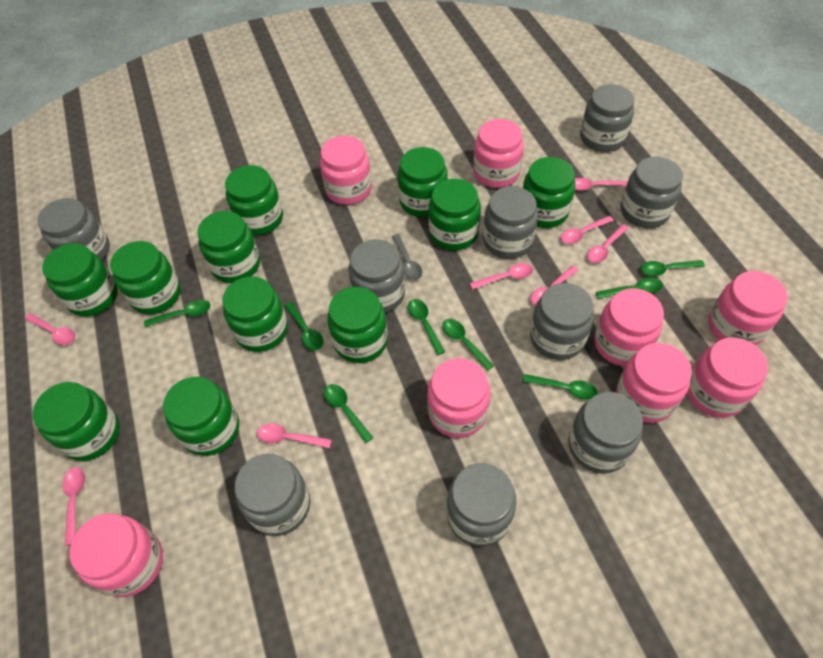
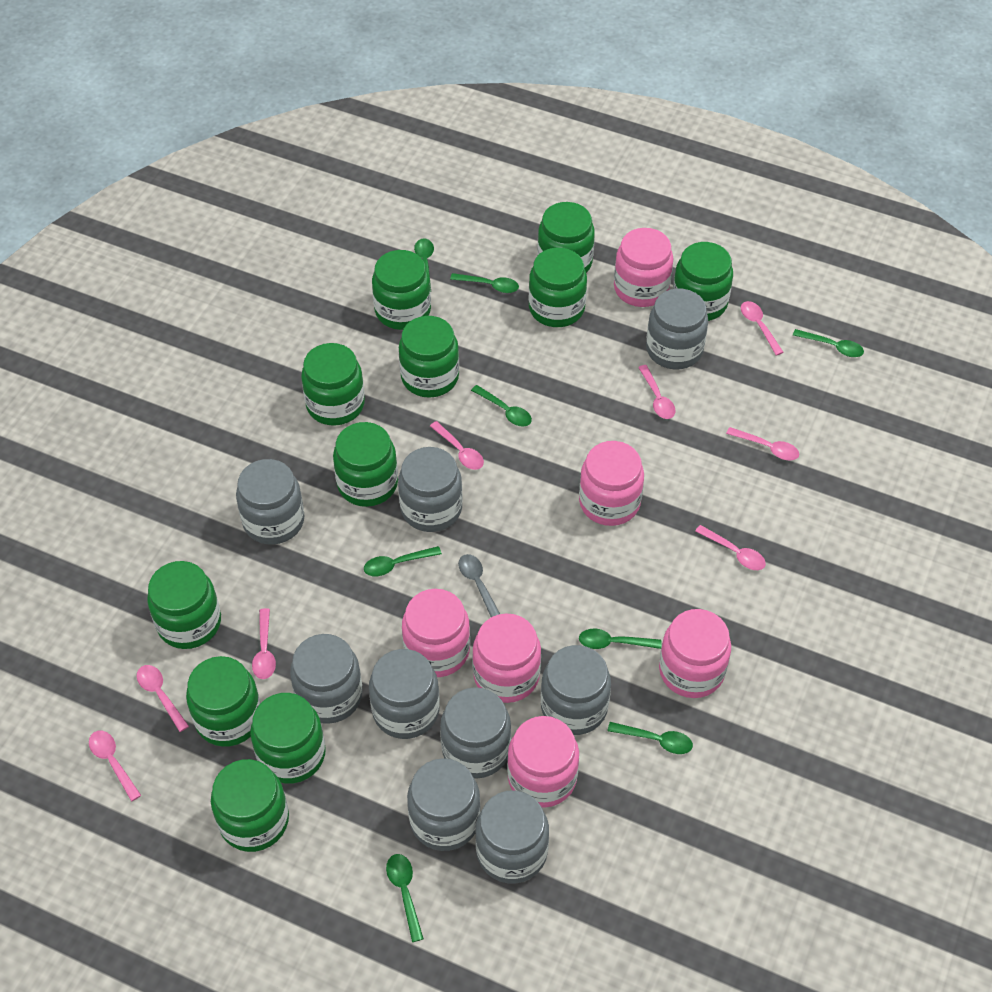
pink jar: [69,514,163,597] [320,136,372,205] [428,358,490,438] [473,119,524,188] [594,288,664,366] [616,343,692,423] [687,338,768,418] [708,271,788,346] = 8 -> [402,589,470,677] [472,614,541,703] [507,716,579,808] [579,441,644,526] [614,228,674,307] [659,609,731,698] = 6

